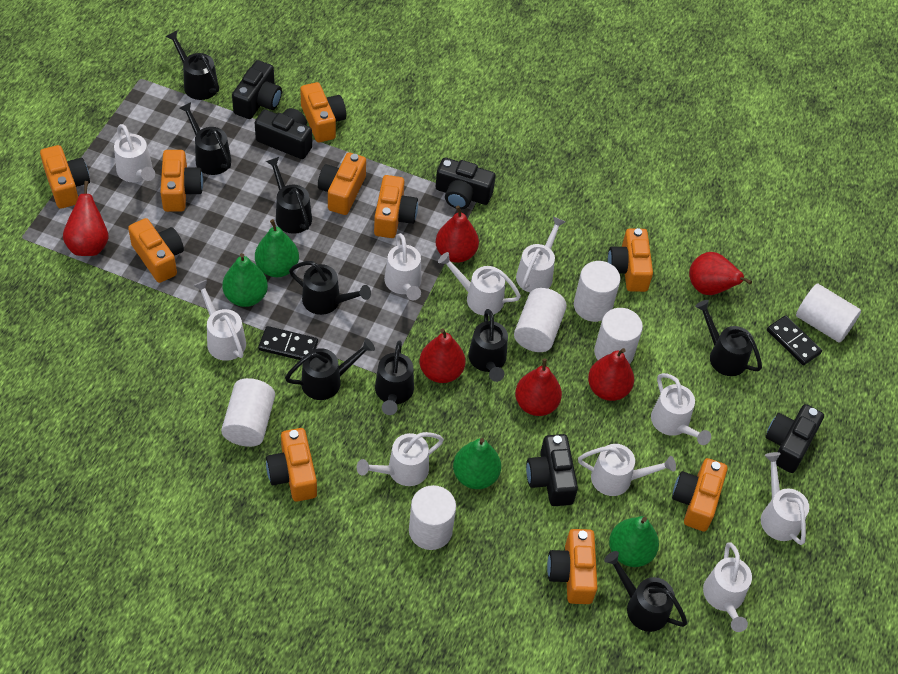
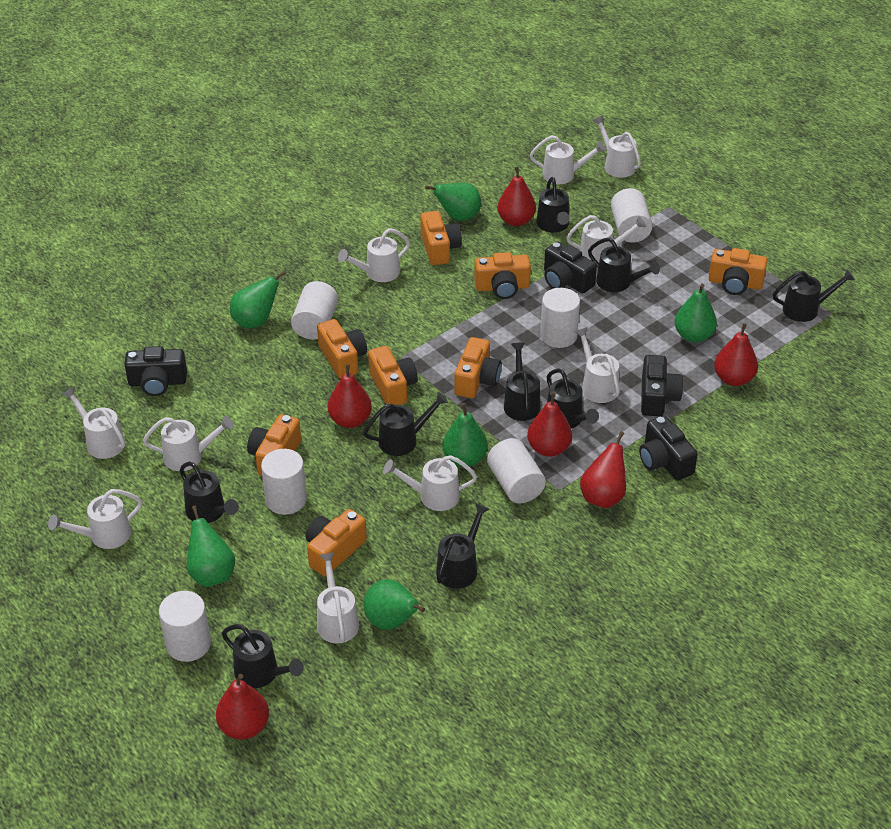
black camera: [232,60,282,119] [255,108,312,159] [436,158,496,209] [526,434,578,506] [765,404,824,473] = 5 -> [124,346,187,396] [544,241,597,293] [639,416,698,480] [641,355,684,416] = 4
black domino: [258,326,318,360] [767,315,822,365] = 2 -> none = 0
green pear: [222,253,268,307] [255,219,299,277] [453,438,501,489] [609,516,659,567] = 4 -> [187,506,235,587] [230,271,286,328] [364,579,425,630] [425,183,481,221] [443,403,488,467] [675,284,717,342] = 6
orange camera: [40,145,90,209] [128,218,184,283] [160,150,203,212] [266,428,317,502] [300,82,346,142] [318,152,366,215] [374,175,418,238] [547,529,597,604] [608,228,653,292] [672,458,728,532] = 10 -> [247,414,301,476] [305,509,367,576] [317,319,367,379] [368,346,418,405] [420,211,462,265] [454,337,502,398] [474,252,531,299] [708,248,767,295] = 8

